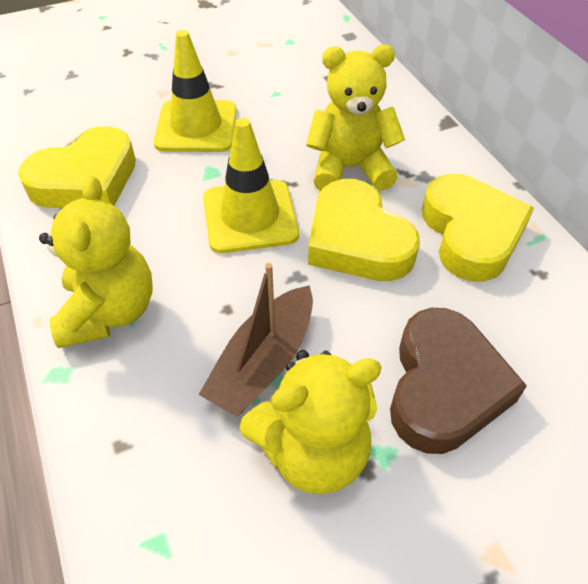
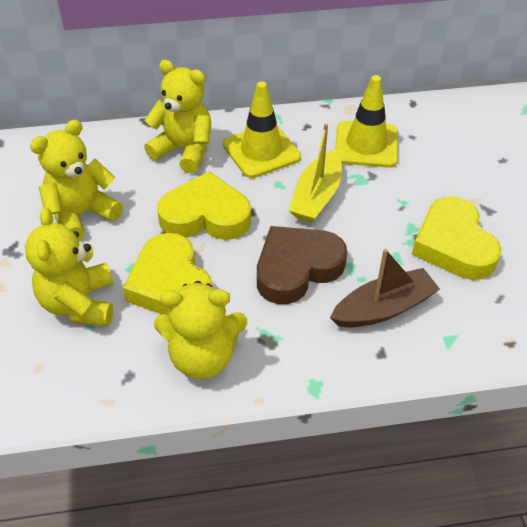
yellow boat: none = 0 -> [289,124,342,223] = 1
yellow teddy bear: [39,175,153,348] [240,350,382,494] [306,45,405,191] = 3 -> [25,208,114,326] [30,120,123,240] [144,60,211,173] [154,281,247,379] = 4

